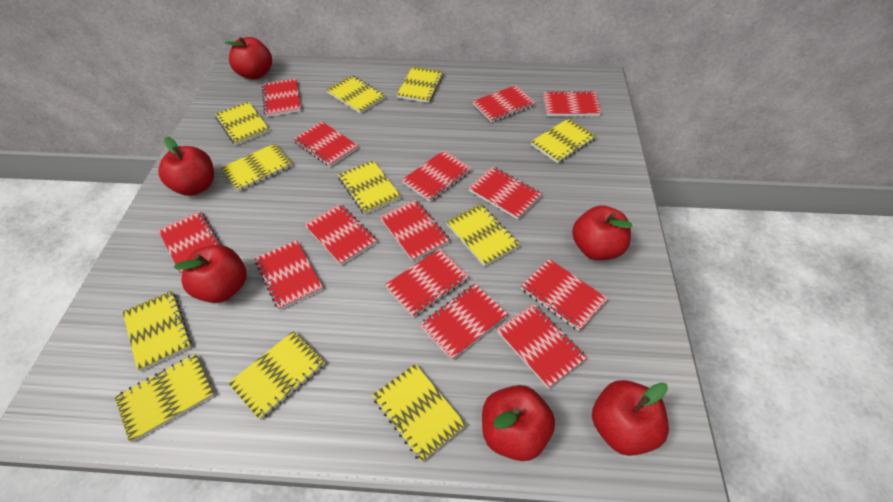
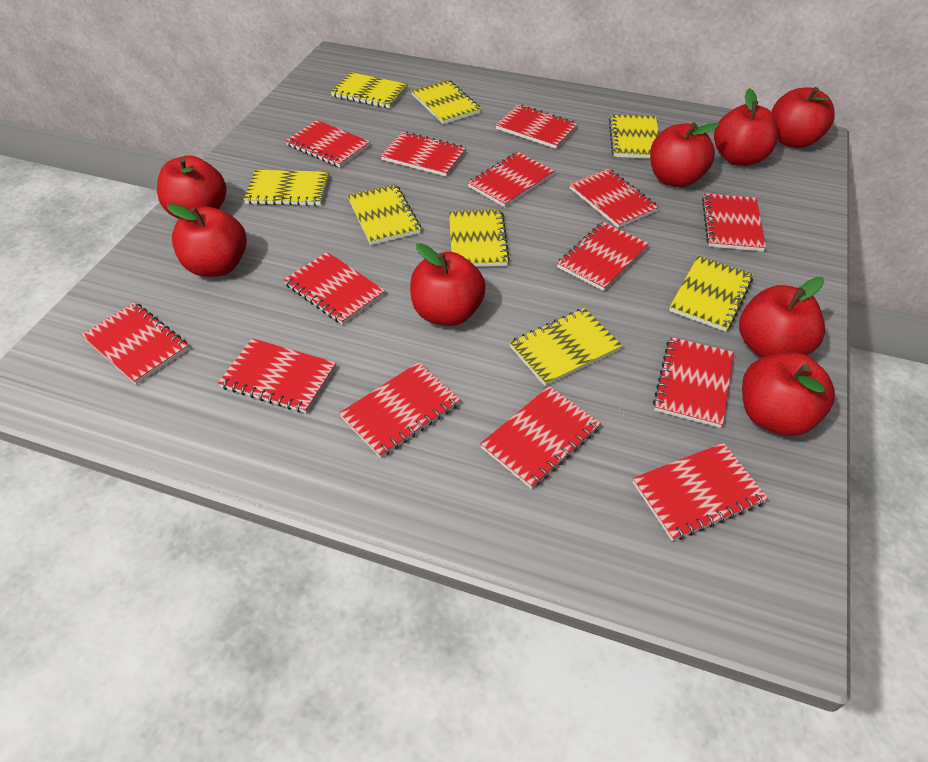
red apple: [158,137,214,196] [174,245,246,303] [225,37,272,80] [482,385,555,461] [572,205,632,260] [592,380,669,456] = 6 -> [157,155,226,219] [167,204,247,277] [410,243,486,326] [650,122,720,187] [714,88,778,166] [739,277,825,358] [742,352,835,436] [772,87,835,148] = 8
yellow notebook: [115,354,214,443] [123,291,192,371] [215,102,270,145] [221,143,293,192] [228,331,325,420] [326,75,386,114] [338,161,401,215] [372,364,466,462] [397,66,444,103] [446,204,520,267] [531,118,596,163] = 11 -> [243,170,329,206] [331,72,408,108] [347,184,421,245] [411,80,481,124] [449,210,510,267] [509,308,623,386] [609,115,659,159] [669,256,753,332] = 8

